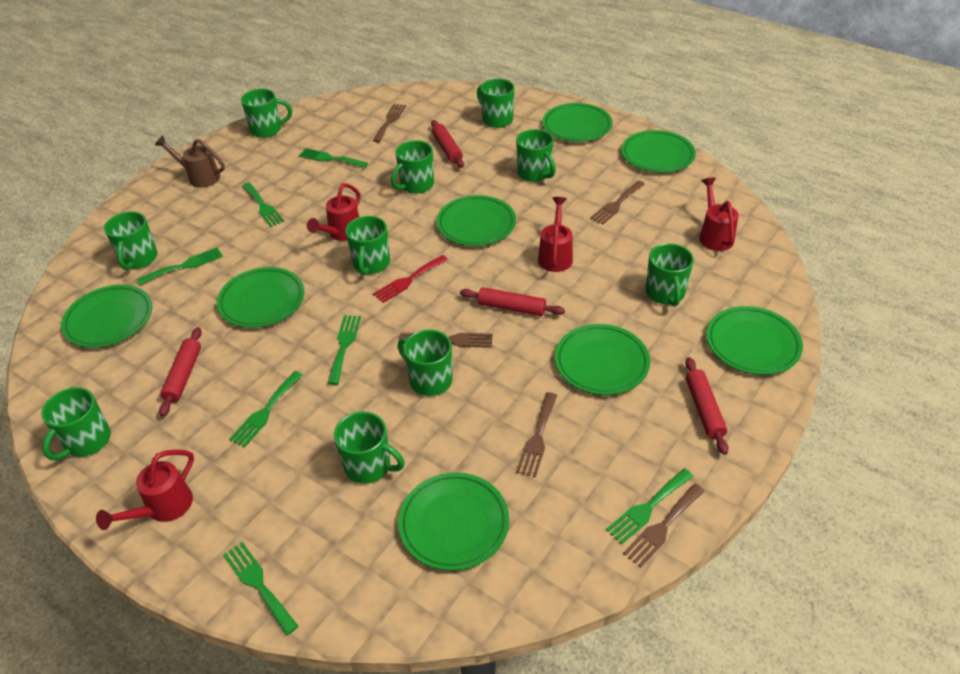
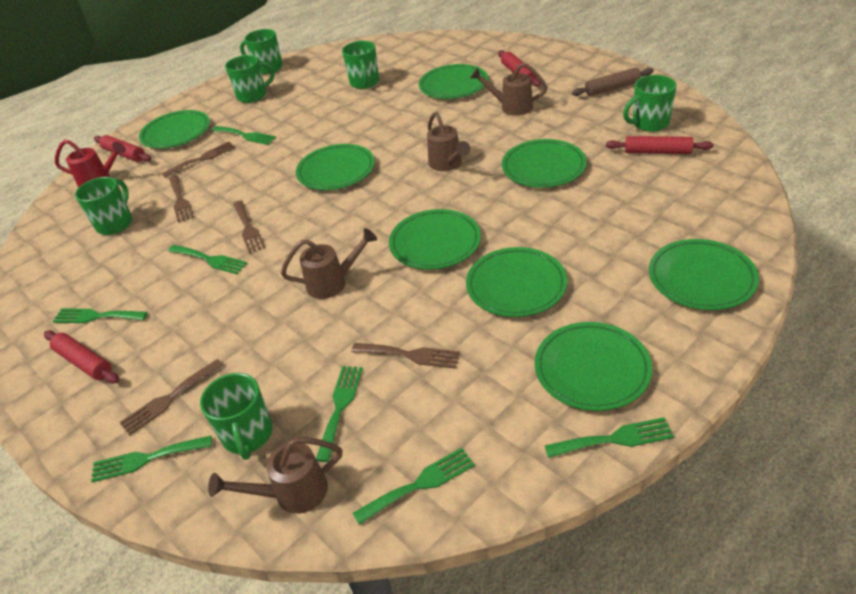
brown rolling pin: none = 0 -> [572,67,654,96] = 1
brown watering can: [155,136,225,188] = 1 -> [208,437,342,514] [281,228,377,299] [427,112,470,171] [470,63,548,116] = 4
green mug: [42,387,111,460] [104,212,158,270] [241,89,292,138] [334,412,405,484] [345,216,390,275] [391,140,434,194] [398,329,453,396] [477,79,514,128] [516,129,556,182] [646,243,694,306] = 10 -> [75,177,132,235] [200,373,273,460] [225,55,275,103] [240,29,283,74] [342,41,379,89] [623,75,677,132] = 6
red fork: [373,255,448,303] = 1 -> none = 0
red watering can: [96,449,194,530] [307,183,360,241] [538,197,573,272] [699,178,738,251] = 4 -> [55,140,126,188] = 1

